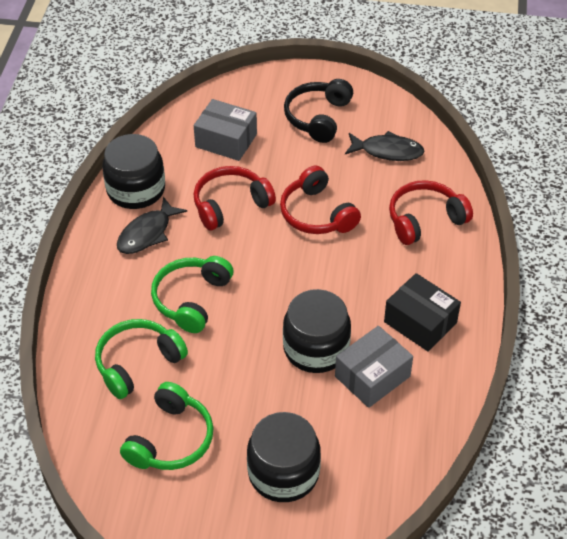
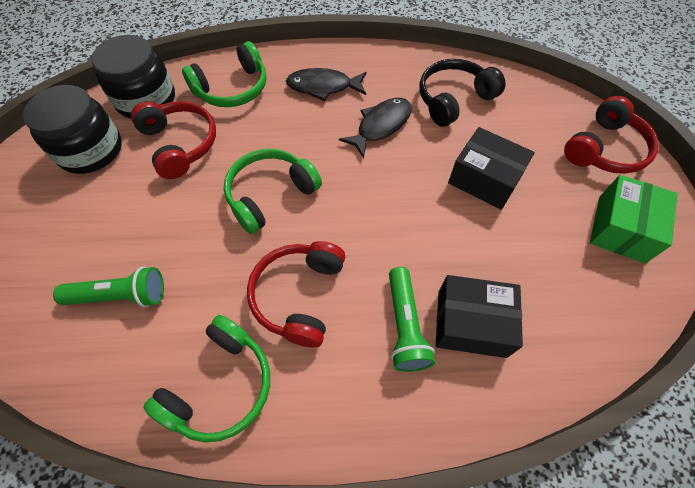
black box: [384,273,461,352] = 1 -> [436,275,523,358] [448,127,535,210] = 2
black jar: [102,134,165,209] [247,412,321,502] [283,289,351,373] = 3 -> [23,85,122,174] [91,35,175,119] = 2
green box: none = 0 -> [590,175,678,263] = 1
green flashlight: none = 0 -> [53,267,164,307] [389,267,435,372] = 2
grey box: [194,99,257,161] [335,326,413,408] = 2 -> none = 0

